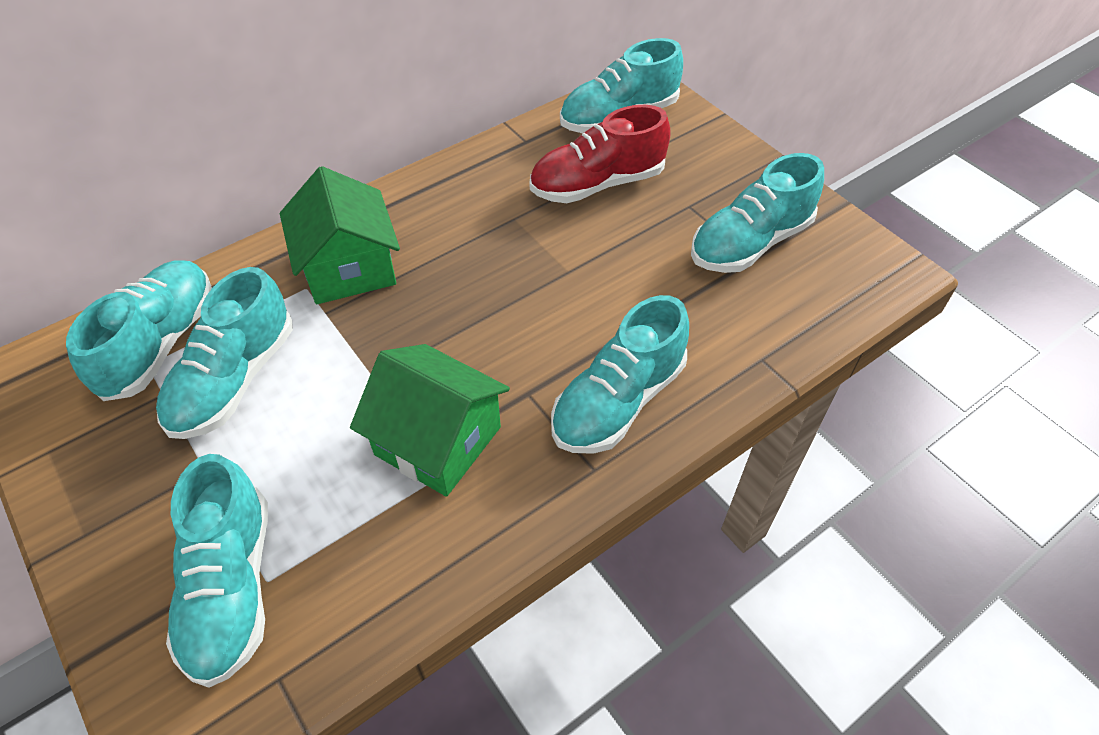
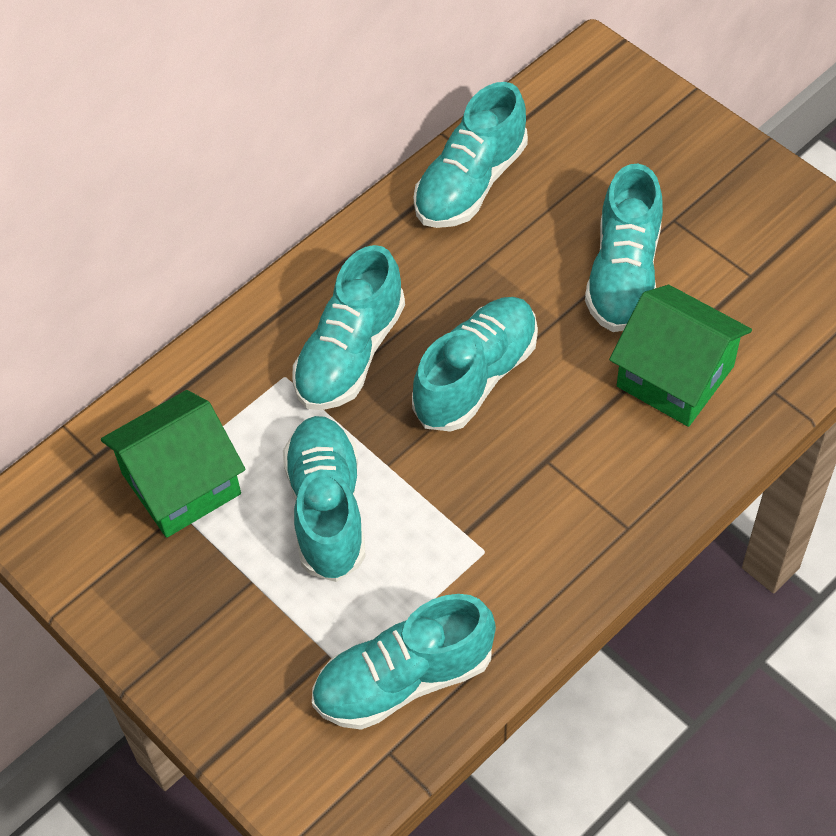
red shoe: [530,105,671,203] = 1 -> none = 0

